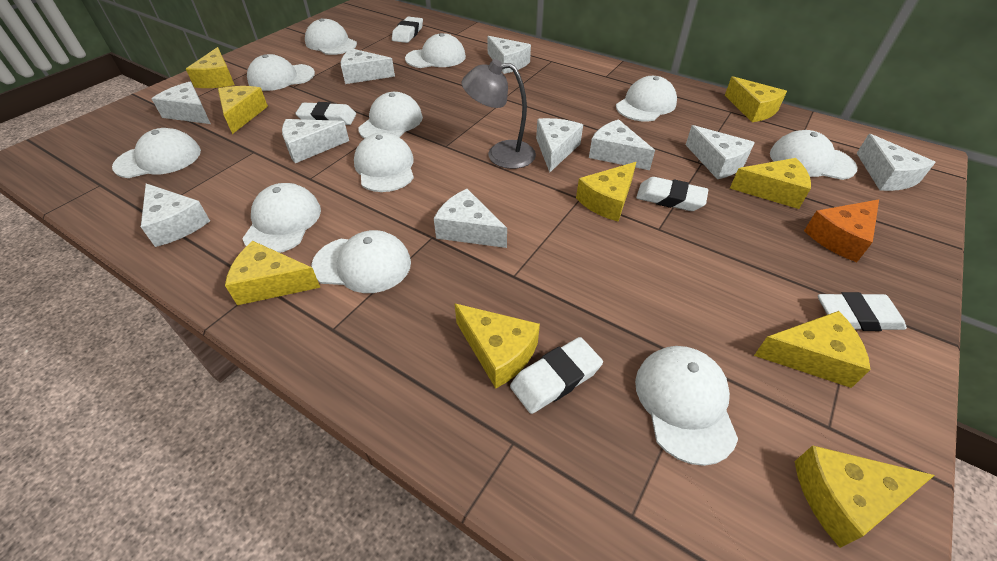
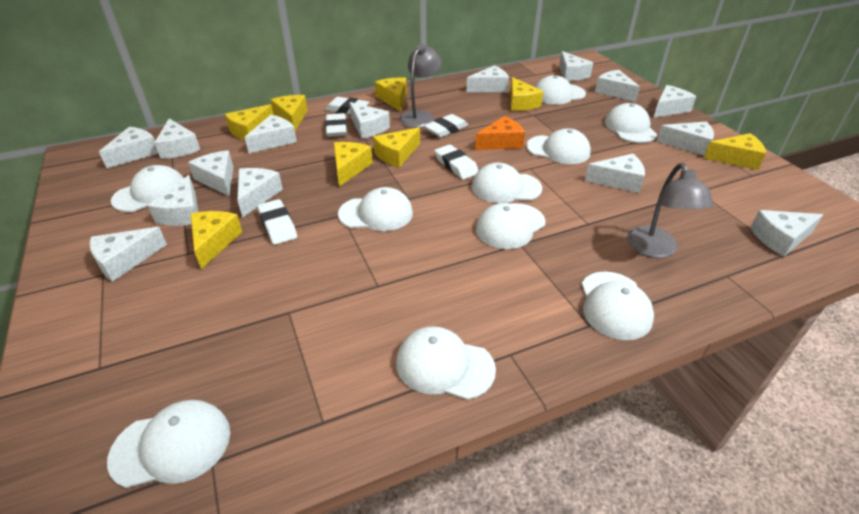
grey lamp: [462,59,536,169] = 1 -> [399,44,442,128] [627,163,714,258] = 2
white cap: [112,128,201,178] [242,183,321,253] [247,54,315,91] [305,18,357,55] [311,230,411,293] [354,132,414,192] [358,92,423,139] [405,33,466,68] [616,76,677,122] [635,346,738,466] [770,130,857,180] = 11 -> [107,400,230,488] [111,165,184,212] [338,187,413,231] [396,326,496,400] [471,163,542,203] [476,203,545,249] [526,128,591,164] [535,75,586,105] [582,271,654,340] [605,103,657,143] = 10
white cheese: [141,184,210,247] [152,82,211,124] [282,119,349,163] [341,48,395,84] [434,189,507,248] [487,36,531,74] [536,118,583,173] [589,119,655,170] [686,125,755,179] [857,134,936,191] = 10 -> [90,227,167,282] [99,127,158,168] [148,175,198,226] [154,118,200,159] [188,150,234,196] [237,168,283,218] [245,115,297,153] [349,102,390,139] [466,65,509,92] [559,51,593,81] [585,154,645,193] [595,70,640,102] [653,85,697,118] [657,121,714,156] [750,210,823,257] = 15
yellow cheese: [186,47,234,88] [218,86,268,134] [225,241,321,305] [454,303,540,389] [576,162,636,222] [725,76,787,122] [730,158,811,209] [754,311,871,388] [795,445,935,548] = 9 -> [191,211,242,269] [225,104,274,140] [270,95,308,131] [334,142,373,187] [373,127,420,168] [375,77,407,112] [510,77,544,111] [704,133,766,170] = 8

